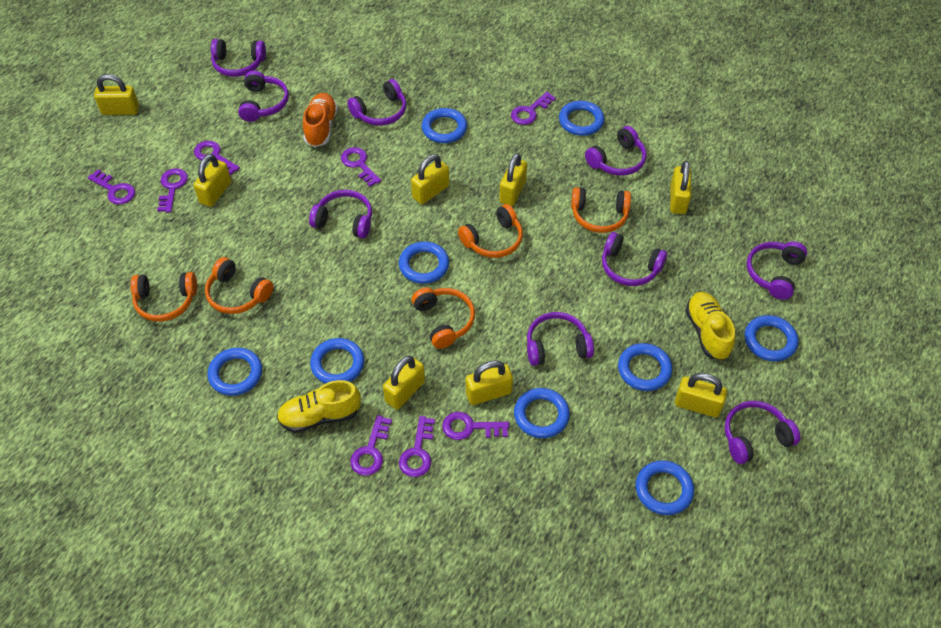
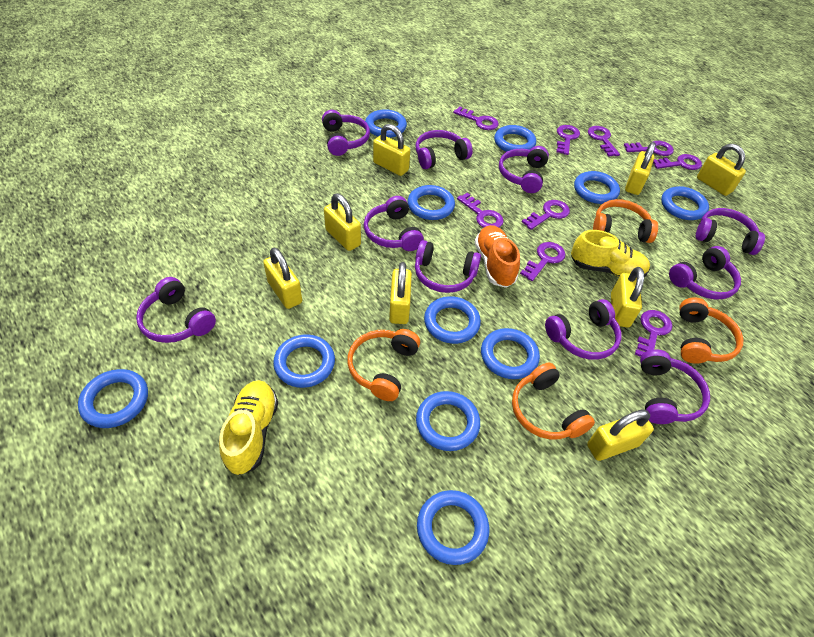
blue ring: [207,348,262,396] [310,338,364,384] [399,241,449,284] [422,108,467,143] [514,388,570,438] [559,101,604,136] [618,343,672,391] [636,460,694,515] [745,315,798,362] = 9 -> [78,369,148,428] [273,335,335,388] [365,109,407,138] [408,185,455,220] [416,391,480,451] [417,490,489,565] [424,296,481,344] [481,328,540,379] [494,125,536,152] [574,171,620,204] [661,186,709,220] = 11
orange headphones: [130,272,197,322] [205,257,273,314] [412,287,475,349] [458,204,523,258] [571,187,631,233] = 5 -> [347,329,420,401] [512,363,595,440] [593,199,658,243] [679,297,744,364] = 4
purple headphones: [211,39,266,77] [238,71,289,122] [309,190,372,238] [347,79,407,126] [527,312,594,366] [585,126,647,176] [602,232,667,286] [725,401,801,464] [747,241,807,300] = 9 -> [136,277,216,343] [322,110,370,156] [364,196,424,251] [415,240,481,293] [416,130,473,169] [499,146,549,193] [545,299,622,360] [640,349,710,424] [669,246,741,300] [696,208,765,255] = 10
purple key: [88,170,135,205] [157,168,188,213] [194,141,240,175] [341,147,381,187] [350,415,392,476] [399,416,435,477] [442,412,509,440] [511,92,556,125] = 8 -> [453,106,499,130] [457,193,504,228] [520,242,565,281] [522,200,570,230] [556,125,580,155] [588,126,620,157] [624,141,674,156] [635,310,672,357] [653,154,702,170] = 9

